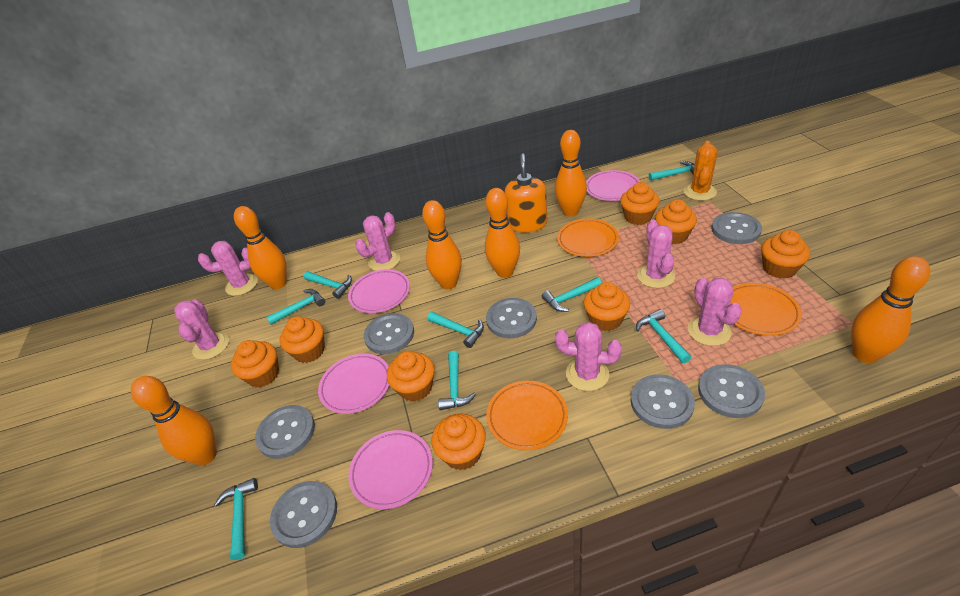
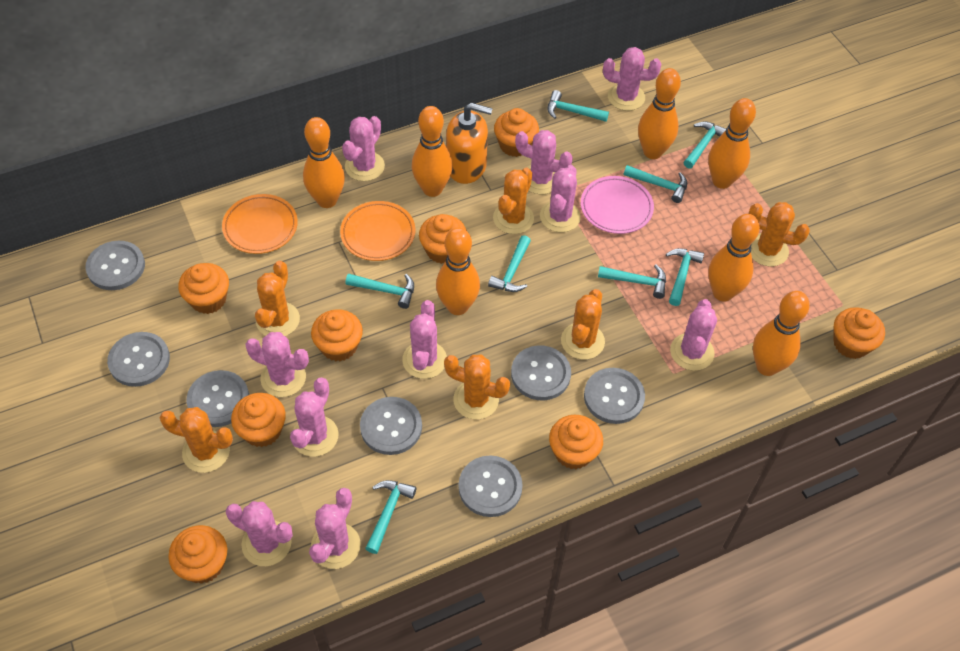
orange bowling pin: [131,376,217,465] [234,206,287,289] [422,200,462,289] [485,188,520,278] [555,130,587,216] [851,256,930,363] = 6 -> [303,117,345,208] [412,106,453,197] [436,227,480,315] [638,68,681,159] [708,98,756,189] [708,214,760,301] [753,291,810,376] = 7
orange cactus: [684,141,718,201] = 1 -> [160,407,233,473] [255,260,300,336] [444,355,510,420] [493,168,534,234] [561,289,605,360] [749,202,810,266] = 6
orange plate: [486,381,568,450] [557,219,619,257] [730,283,802,336] = 3 -> [222,194,298,254] [340,201,415,261] = 2
pink cactus: [174,299,229,360] [198,241,258,296] [355,212,400,271] [555,322,622,391] [637,220,675,288] [688,278,742,346] = 6 -> [226,501,293,566] [245,332,309,397] [290,378,339,457] [309,488,361,569] [342,116,385,181] [402,300,447,379] [515,130,573,194] [540,165,581,232] [603,47,661,111] [670,299,717,371] = 10
pink plate: [318,354,390,414] [348,269,410,313] [348,430,433,509] [586,170,640,201] = 4 -> [581,176,654,234] = 1

